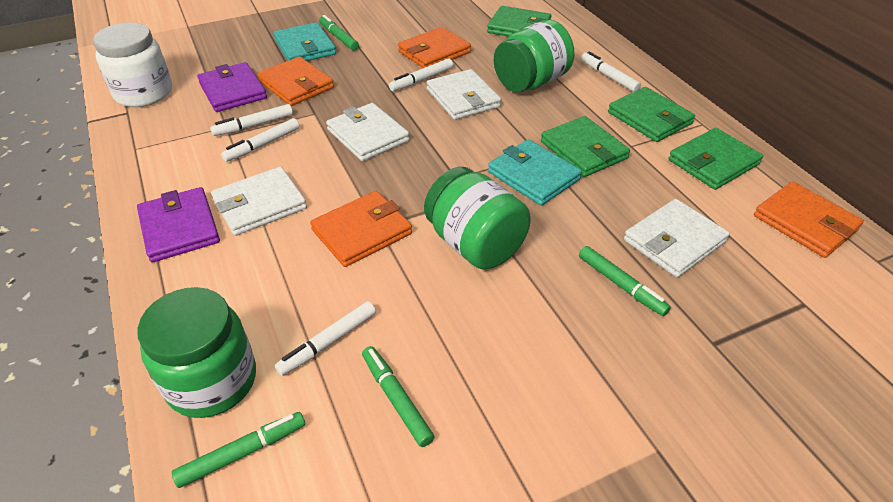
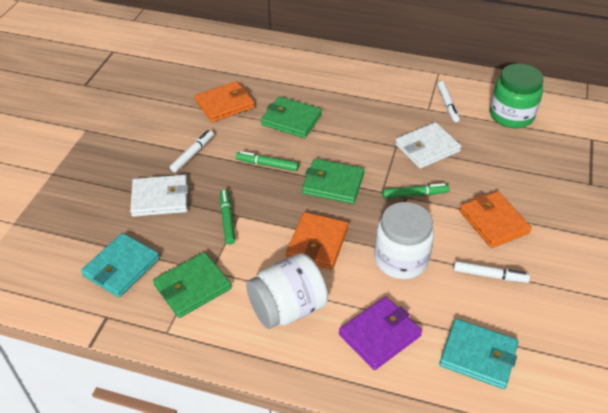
green jar: [137,287,256,418] [424,167,531,270] [494,20,574,92] = 3 -> [490,64,544,128] = 1
green marker: [172,412,305,488] [319,15,359,51] [362,346,434,447] [579,246,671,316] = 4 -> [220,189,235,245] [236,151,299,171] [382,183,449,198] = 3
green wallet: [487,6,552,37] [541,116,630,177] [608,87,695,142] [668,128,763,190] = 4 -> [153,252,231,318] [261,97,322,138] [302,159,364,204] = 3
orange wallet: [257,56,334,106] [310,191,412,267] [398,27,471,68] [754,181,864,258] = 4 -> [195,81,255,122] [286,212,348,269] [459,191,532,248] = 3
purple wallet: [137,187,220,262] [197,62,267,112] = 2 -> [339,297,422,370] = 1
white jar: [93,22,172,107] = 1 -> [246,253,328,329] [374,202,434,279] = 2
white marker: [210,104,293,136] [221,118,299,162] [275,301,376,376] [389,58,453,91] [581,51,641,92] = 5 -> [170,130,214,172] [437,81,460,122] [453,261,530,283] = 3
white wallet: [211,166,307,236] [326,103,409,161] [427,69,501,120] [624,199,730,277] = 4 -> [130,175,188,217] [395,122,461,169] = 2

